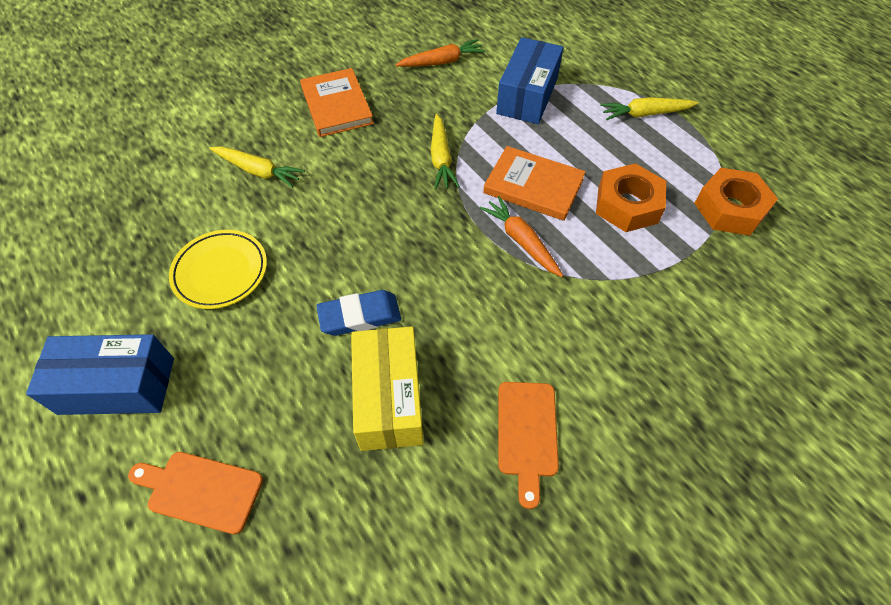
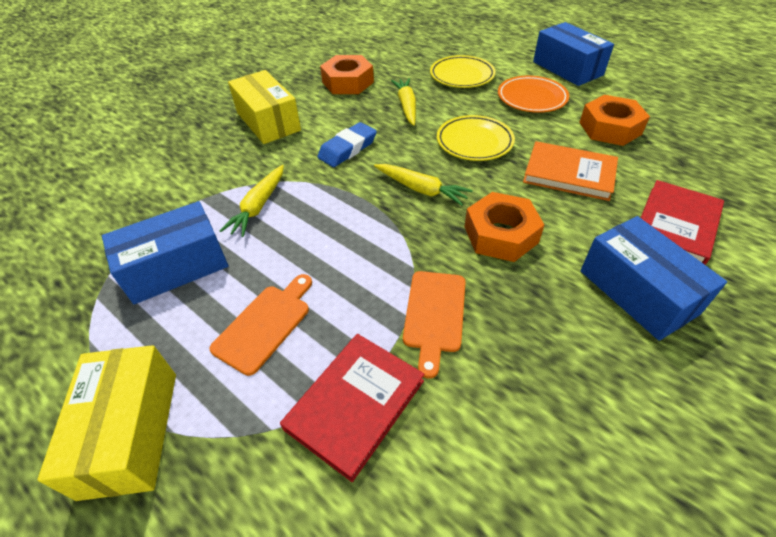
blue box: [26,334,174,415] [496,37,564,124] = 2 -> [102,201,228,304] [533,22,614,86] [581,216,727,341] = 3
orange book: [300,68,374,137] [483,146,586,221] = 2 -> [523,141,618,201] = 1
orange carrot: [395,39,486,67] [479,196,563,277] = 2 -> none = 0
orange nut: [596,163,666,232] [694,168,778,236] = 2 -> [320,55,374,94] [464,192,544,262] [579,95,650,146] = 3
orange plate: none = 0 -> [498,75,569,113] = 1
red book: none = 0 -> [280,334,424,482] [641,180,724,265] = 2
yellow box: [351,326,424,451] = 1 -> [37,345,176,501] [228,70,301,144] = 2
yellow plate: [169,230,267,309] = 1 -> [430,55,496,88] [437,115,515,161] = 2

